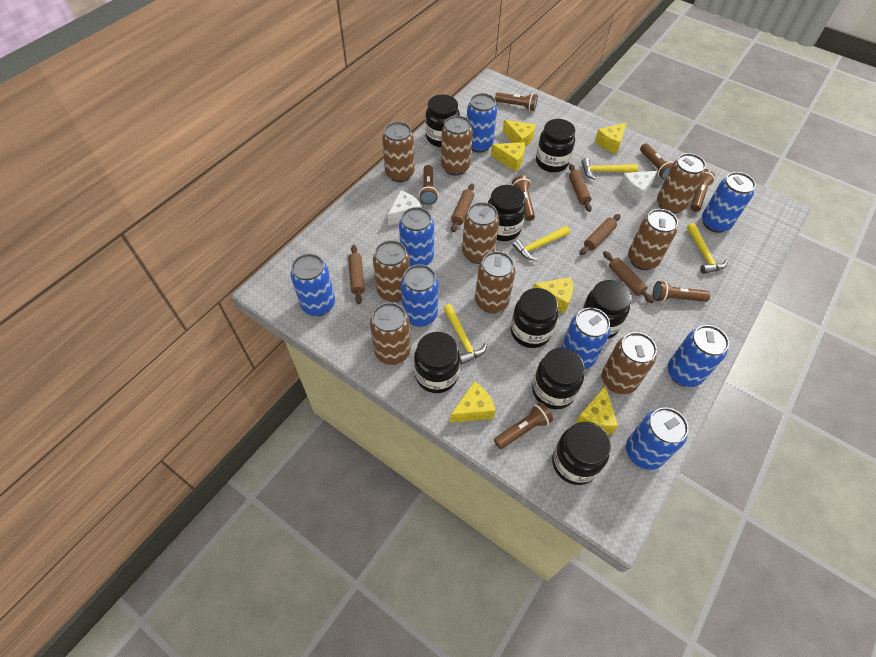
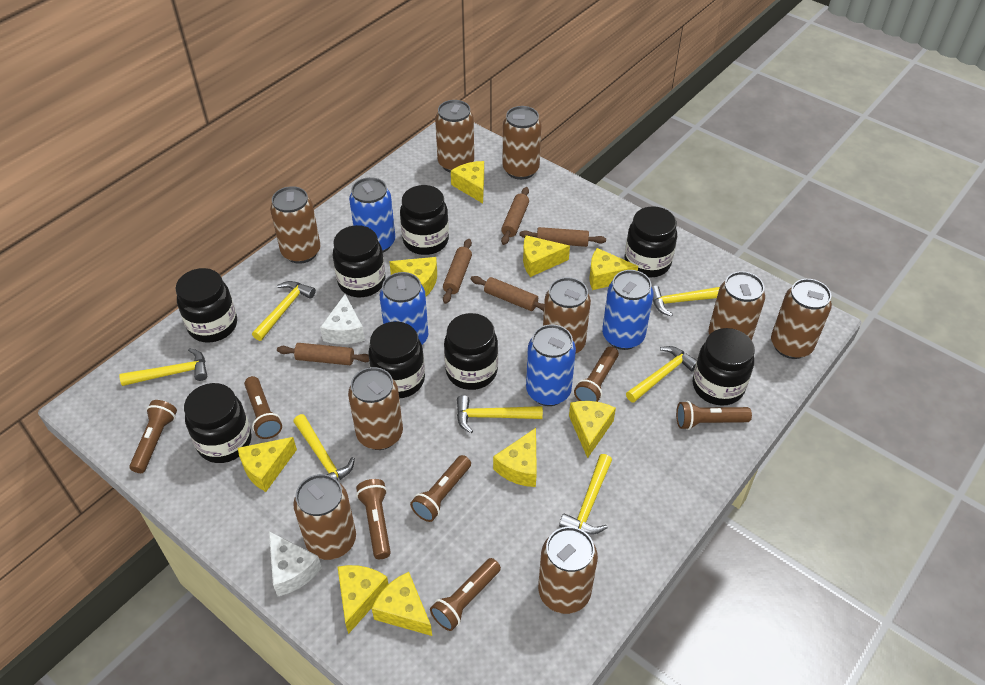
blue can: [291,254,335,316] [399,207,434,267] [401,264,439,327] [467,93,497,153] [561,308,610,369] [626,407,689,470] [668,325,729,387] [702,172,756,233] = 8 -> [349,177,395,252] [380,272,428,345] [526,324,576,406] [602,270,653,350] = 4
yellow cheese: [450,381,495,423] [491,142,525,172] [503,120,536,147] [533,277,573,313] [576,385,618,434] [595,123,627,154] = 6 -> [238,437,297,492] [338,565,388,634] [372,572,432,636] [389,257,437,296] [451,161,484,203] [493,428,537,487] [523,235,570,277] [569,401,616,458] [589,248,638,290] = 9
yellow hammer: [443,304,487,364] [512,226,570,261] [581,158,638,180] [687,223,728,274] = 4 -> [119,348,207,386] [252,281,316,341] [293,414,355,480] [457,395,543,433] [559,454,612,534] [626,346,697,403] [651,285,720,317] = 7

